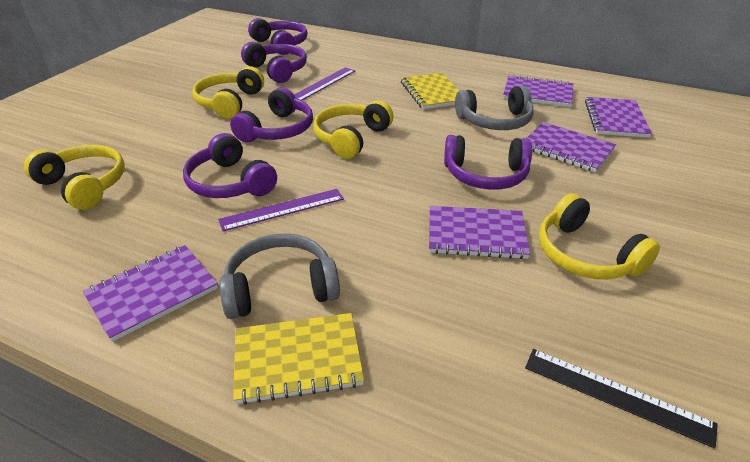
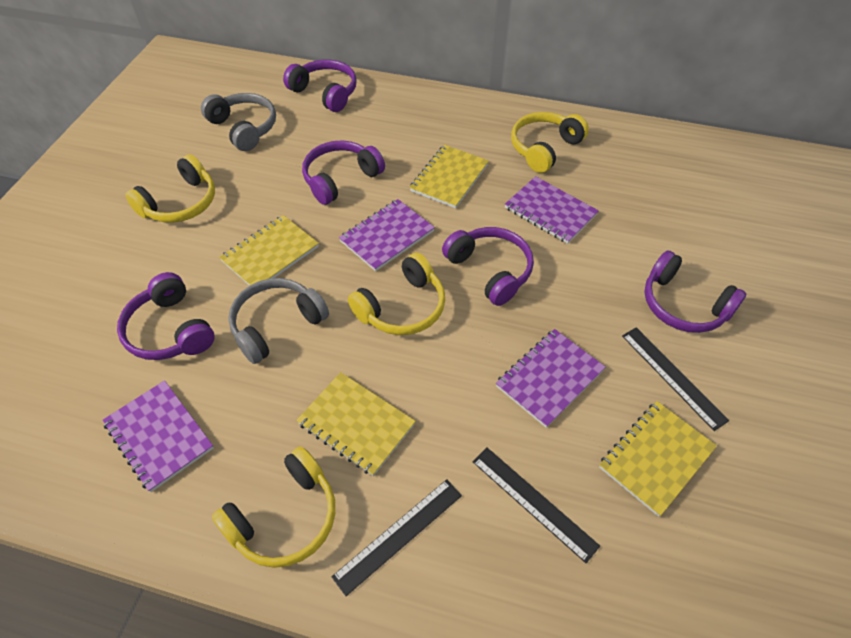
black ruler: [525,349,718,448] = 1 -> [332,479,462,596] [472,447,600,563] [622,327,729,431] = 3
purple notebook: [83,245,218,342] [429,206,530,259] [503,75,573,107] [527,122,616,172] [585,97,652,138] = 5 -> [102,380,214,492] [339,199,435,271] [496,329,606,428] [505,176,599,244] = 4
purple ruler: [218,189,344,231] [294,67,355,101] = 2 -> none = 0
yellow notebook: [233,313,364,405] [401,73,459,109] = 2 -> [219,215,319,286] [296,372,416,476] [409,145,489,208] [599,401,717,517] = 4

